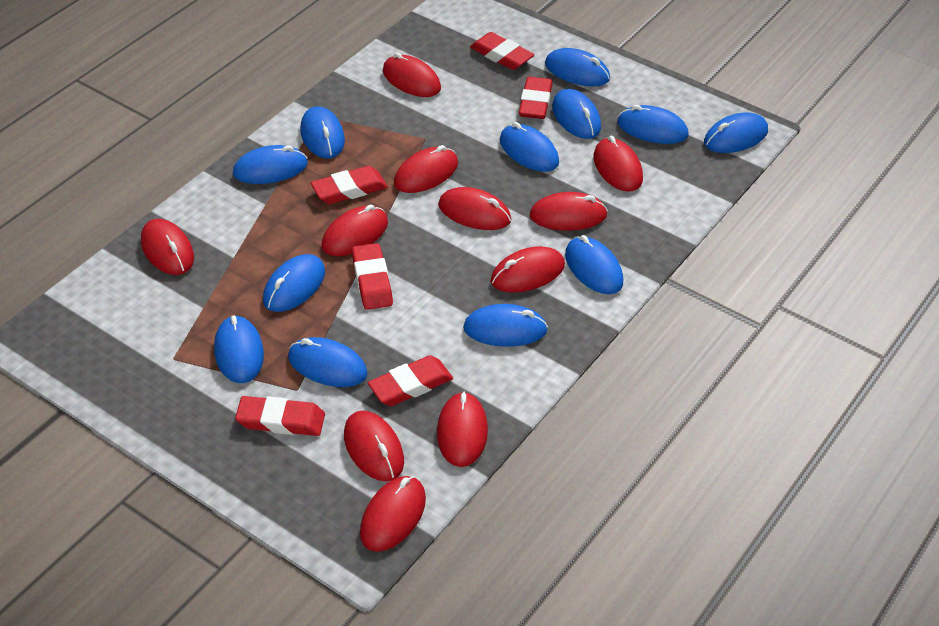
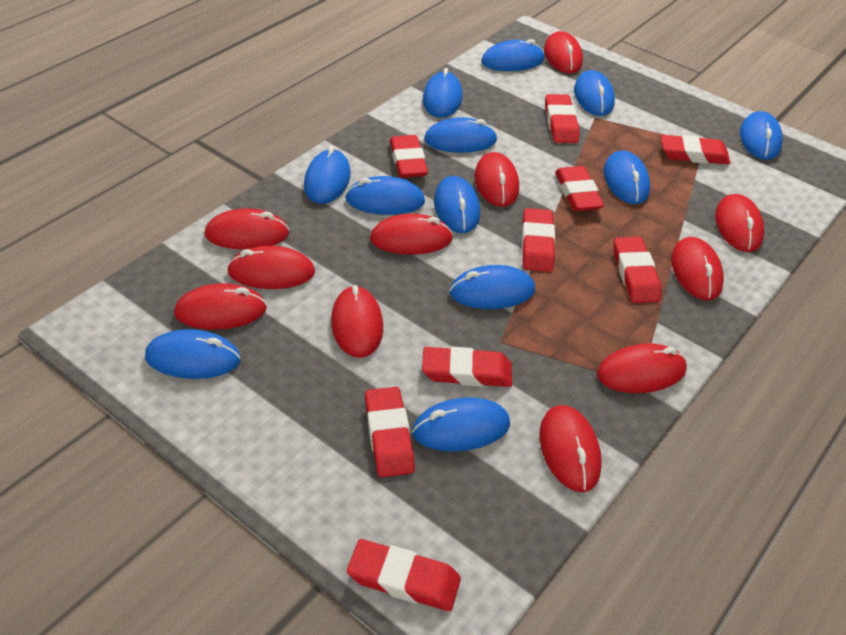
red eraser: [235,396,325,436] [311,166,388,204] [352,243,393,310] [368,355,453,406] [470,32,535,70] [519,77,553,119] = 6 -> [347,539,461,611] [365,387,415,477] [390,135,428,178] [422,347,512,387] [522,208,555,272] [545,94,580,143] [555,166,604,211] [614,237,661,303] [661,135,730,165] = 9

